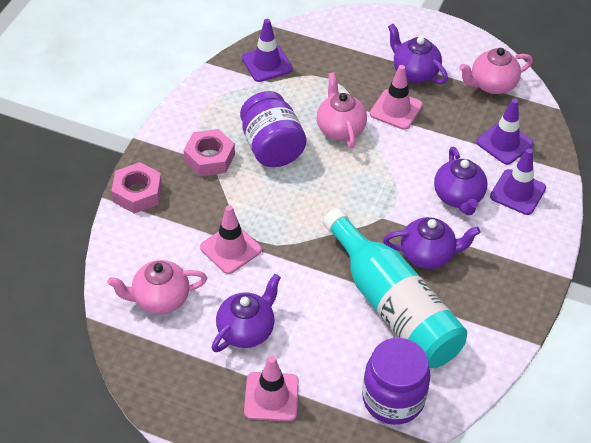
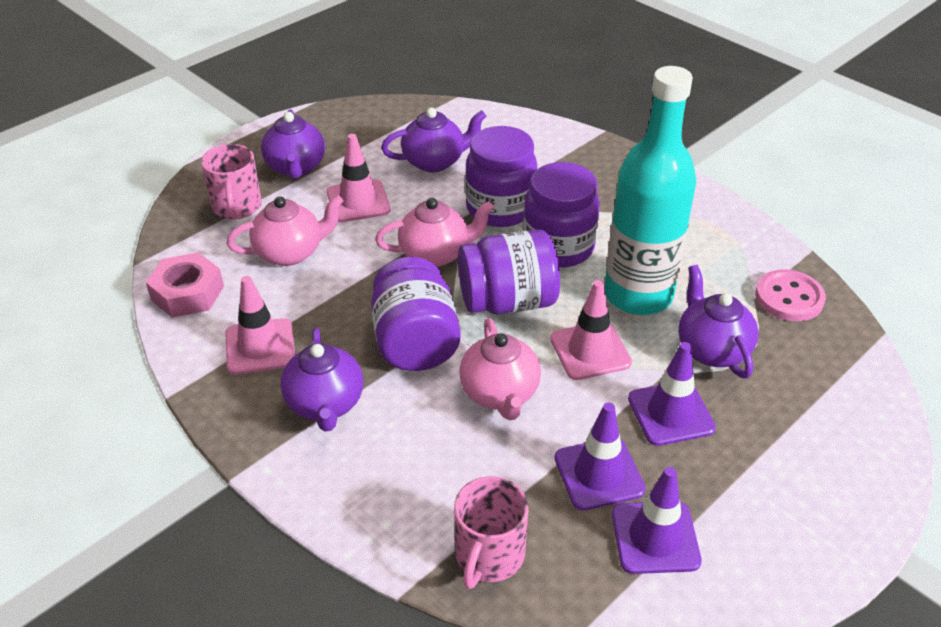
pink button: none = 0 -> [755,269,826,321] = 1
pink mug: none = 0 -> [201,144,262,219] [454,476,528,589] = 2
pink nut: [111,162,162,214] [184,129,235,176] = 2 -> [146,252,224,318] = 1
purple jar: [240,91,306,167] [362,338,430,425] = 2 -> [371,257,461,371] [458,230,560,314] [465,126,537,227] [523,162,600,268] = 4

